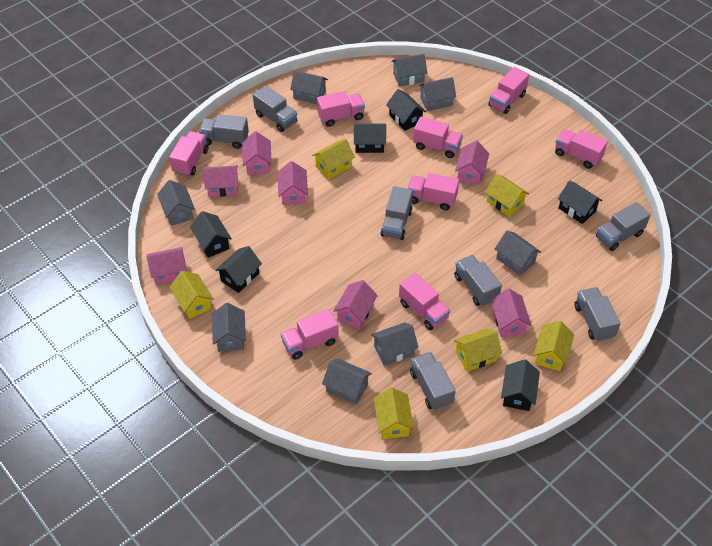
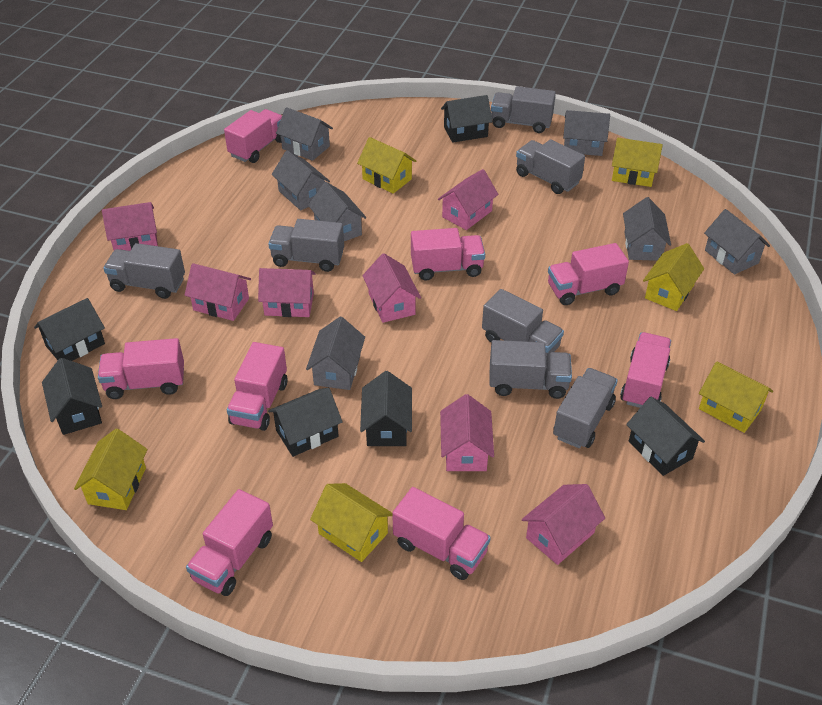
grey house: [157,180,195,226] [212,303,246,352] [290,70,328,104] [322,358,372,405] [371,322,419,366] [391,54,428,87] [419,77,456,111] [495,231,541,276] = 8 -> [272,150,330,210] [276,107,333,161] [306,317,365,390] [308,182,366,241] [563,110,610,156] [623,197,671,261] [704,209,770,274] = 7

